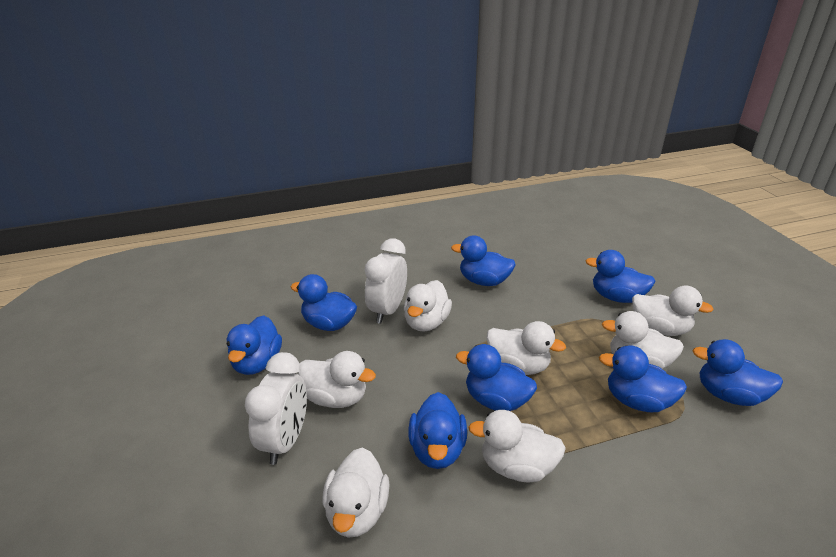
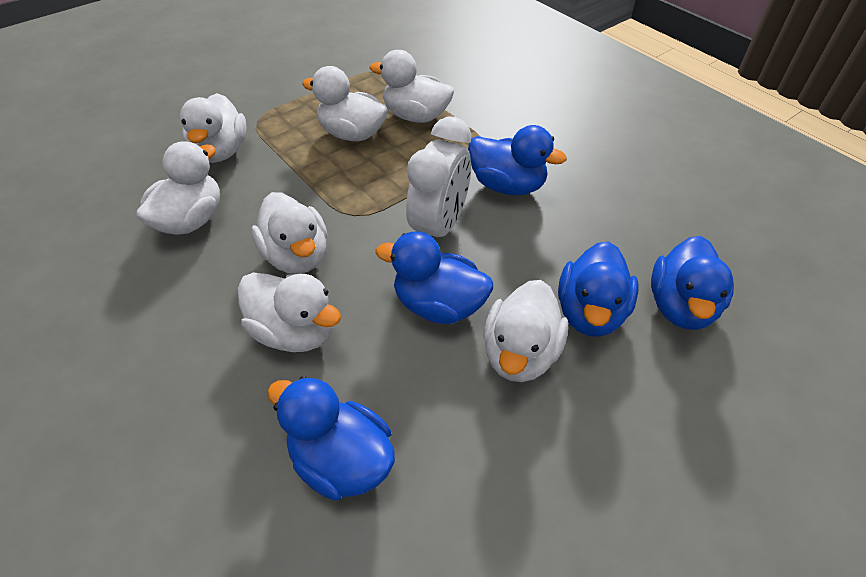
blue duck: [227,315,282,375] [291,274,357,331] [408,392,467,469] [451,235,516,286] [456,344,537,411] [586,250,655,303] [599,345,687,413] [692,339,783,406] = 8 -> [267,376,395,501] [376,231,493,324] [468,125,567,195] [558,241,639,337] [651,236,734,330] = 5
white clock: [245,352,307,465] [365,238,407,324] = 2 -> [406,117,471,237] = 1

